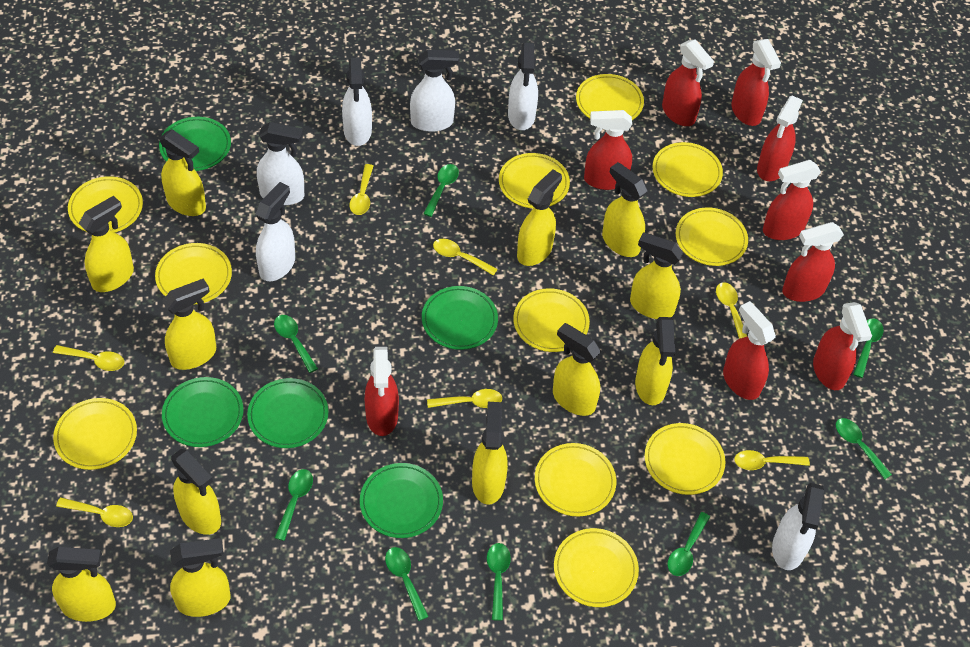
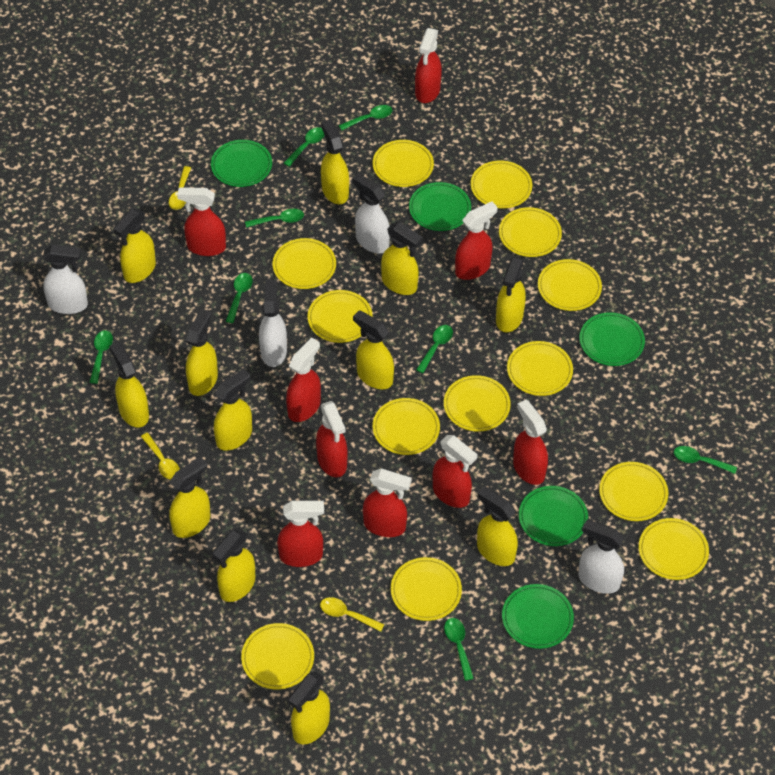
white spray bottle: [255,182,295,281] [257,122,304,205] [342,58,372,146] [410,50,460,132] [508,43,538,130] [772,483,824,570] = 6 -> [43,244,88,314] [259,280,287,367] [352,173,390,253] [578,520,624,594] = 4
yellow plate: [53,398,137,470] [68,176,143,233] [155,243,232,305] [499,153,570,208] [513,288,590,352] [535,443,616,516] [554,528,639,607] [576,74,644,120] [645,423,725,495] [652,142,723,197] [676,207,748,266] = 11 -> [241,623,314,689] [272,238,336,289] [307,290,373,343] [372,398,440,455] [373,140,434,187] [391,557,462,621] [444,375,511,431] [471,161,532,209] [499,207,562,257] [507,341,573,396] [538,259,602,311] [599,462,668,521] [639,518,709,580] = 13
yellow spoon: [53,345,124,371] [56,497,133,527] [349,164,373,215] [427,389,502,408] [433,239,498,276] [716,282,747,339] [734,450,810,470] = 7 -> [141,433,180,480] [169,166,191,210] [320,597,385,632] = 3

